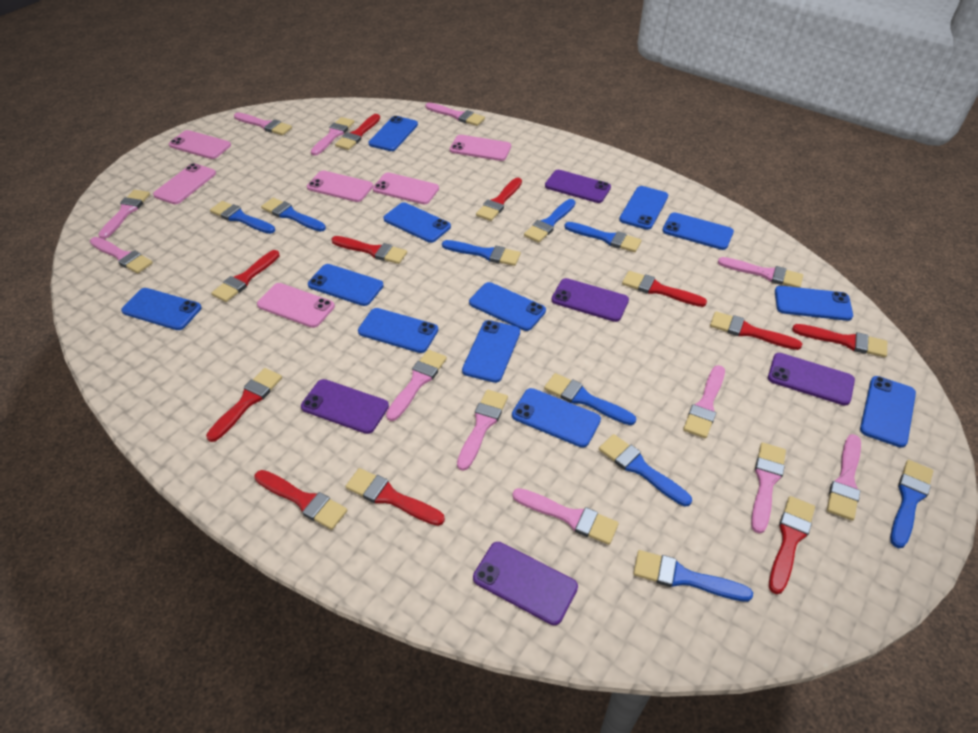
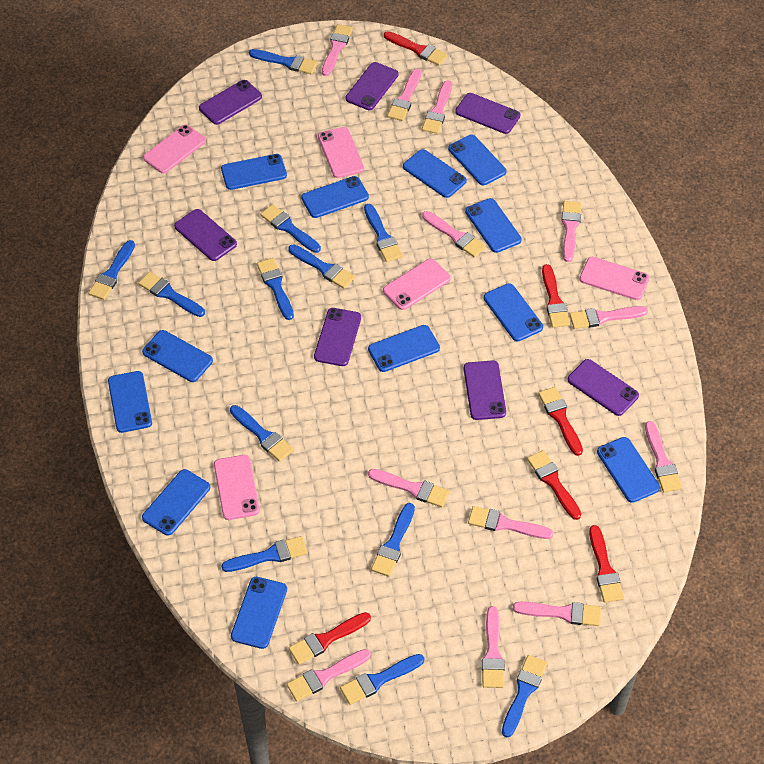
blue brush: [210,201,275,234] [261,198,326,232] [442,240,521,266] [524,199,575,243] [544,373,636,425] [564,222,642,252] [599,434,692,507] [633,550,753,602] [890,460,933,548] = 9 -> [88,240,135,300] [138,271,205,317] [221,536,307,572] [230,405,294,462] [249,49,318,74] [257,258,294,320] [260,204,321,253] [288,244,355,289] [340,654,424,705] [364,204,403,262] [371,503,415,577] [502,655,547,737] = 12
pink phone: [153,163,216,204] [169,130,231,159] [257,283,335,328] [307,171,373,202] [373,173,439,204] [450,135,511,161] = 6 -> [143,125,206,174] [214,455,260,520] [318,127,364,178] [383,259,451,310] [579,257,649,300] = 5
purple phone: [301,379,389,434] [473,542,578,625] [545,170,611,203] [552,278,629,322] [768,353,855,406] = 5 -> [174,209,237,261] [199,80,262,125] [314,308,361,366] [346,62,399,110] [455,93,520,134] [464,360,506,420] [568,359,639,416] = 7
red brush: [206,368,282,442] [211,250,280,302] [255,470,347,530] [331,236,407,264] [335,114,380,150] [345,468,445,526] [476,178,522,221] [622,271,707,307] [710,311,802,350] [769,496,815,594] [792,324,887,357] = 11 -> [289,612,371,665] [384,31,448,66] [527,450,581,520] [538,387,583,456] [542,264,570,328] [589,525,624,603] = 6

